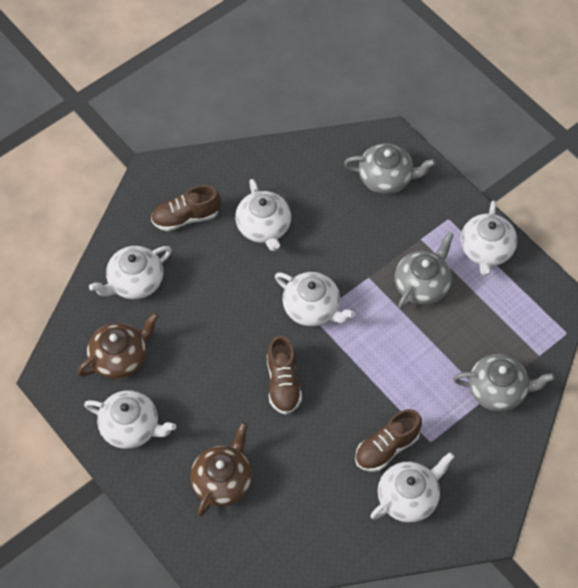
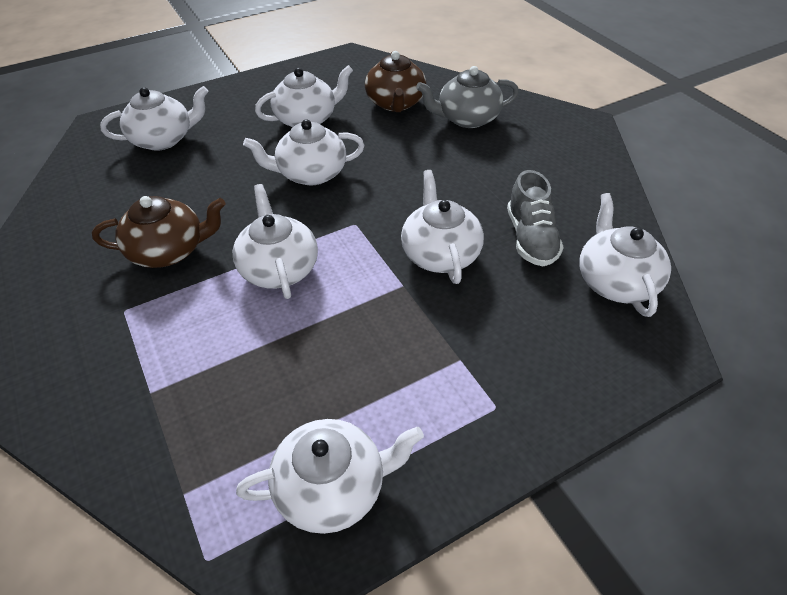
brown shoe: [151,185,221,231] [267,335,302,414] [355,409,422,472] = 3 -> none = 0
grey shoe: none = 0 -> [507,170,564,266] = 1
grey teapot: [344,143,436,194] [395,232,454,310] [453,354,555,411] = 3 -> [416,66,519,128] = 1
white teapot: [84,390,176,449] [89,246,172,299] [235,179,291,252] [275,272,355,326] [370,452,455,523] [461,200,517,276] = 6 -> [100,86,209,151] [233,184,318,299] [236,419,424,534] [243,119,365,186] [255,65,353,127] [401,170,484,284] [579,193,671,317] = 7

